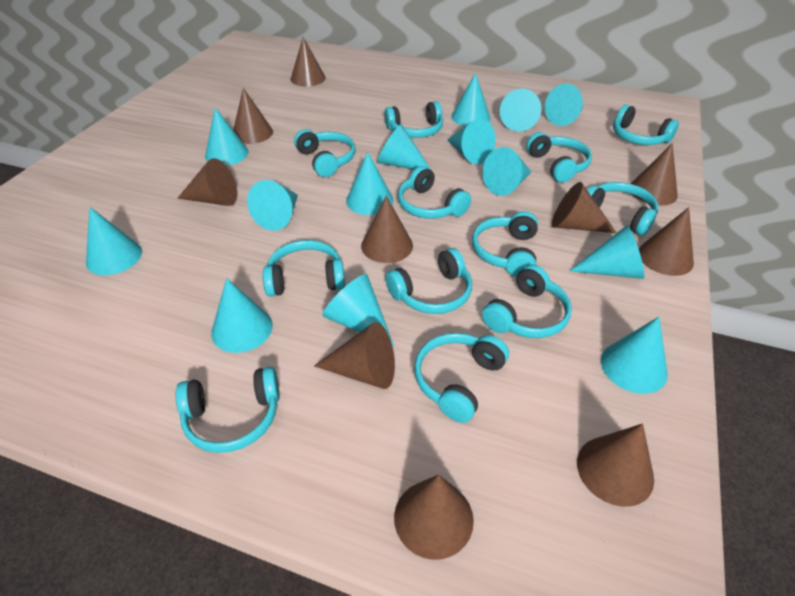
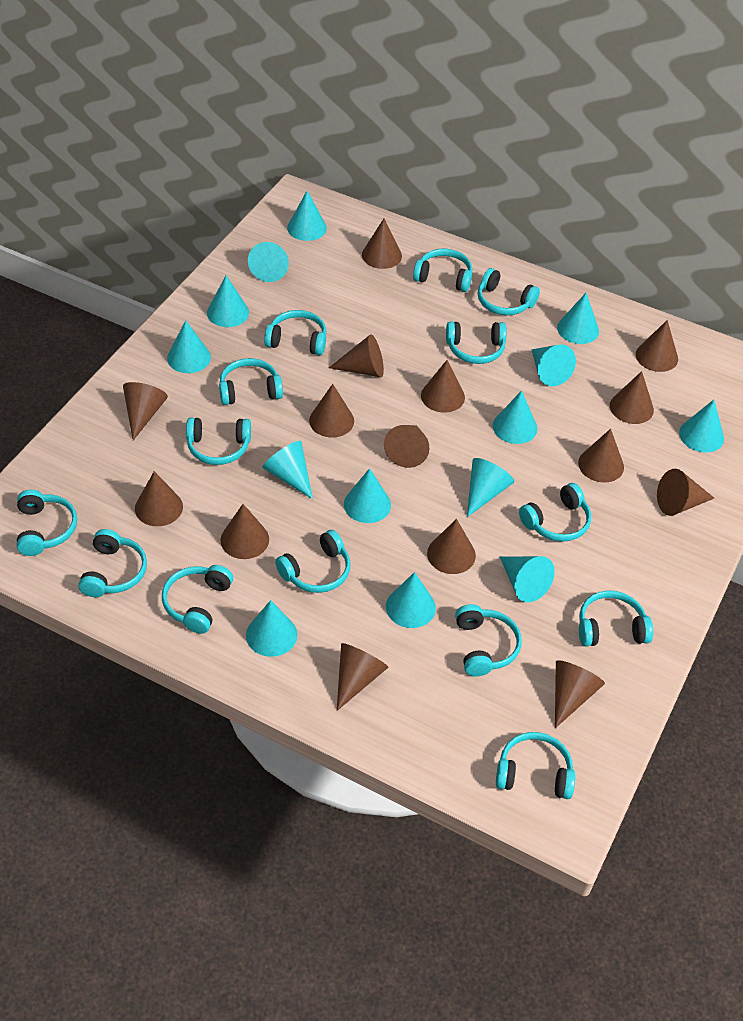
brown cone: [177,158,237,206] [233,88,273,144] [291,37,326,86] [314,322,395,389] [361,196,413,263] [394,475,474,560] [552,182,617,233] [577,424,654,507] [631,143,678,206] [639,207,694,276] = 10 -> [123,382,168,440] [135,471,183,526] [220,504,269,559] [309,384,354,437] [329,334,384,377] [337,643,388,711] [362,219,402,269] [384,425,429,468] [421,360,465,413] [427,519,476,574] [555,660,605,728] [578,429,624,482] [610,371,654,424] [636,320,678,372] [657,469,714,516] = 15
turquoise headphones: [176,367,280,453] [263,240,345,297] [294,129,356,177] [385,101,443,138] [386,248,472,314] [398,166,471,219] [414,333,509,423] [472,211,538,277] [482,264,572,338] [526,132,592,183] [587,182,658,236] [613,104,679,145] = 12 -> [17,489,77,556] [78,529,147,597] [162,565,233,634] [186,417,251,465] [219,358,283,405] [264,310,326,355] [275,530,351,593] [413,249,472,292] [446,321,507,364] [455,604,522,676] [478,268,540,315] [496,732,575,799] [519,483,591,542] [579,590,653,647] = 14

